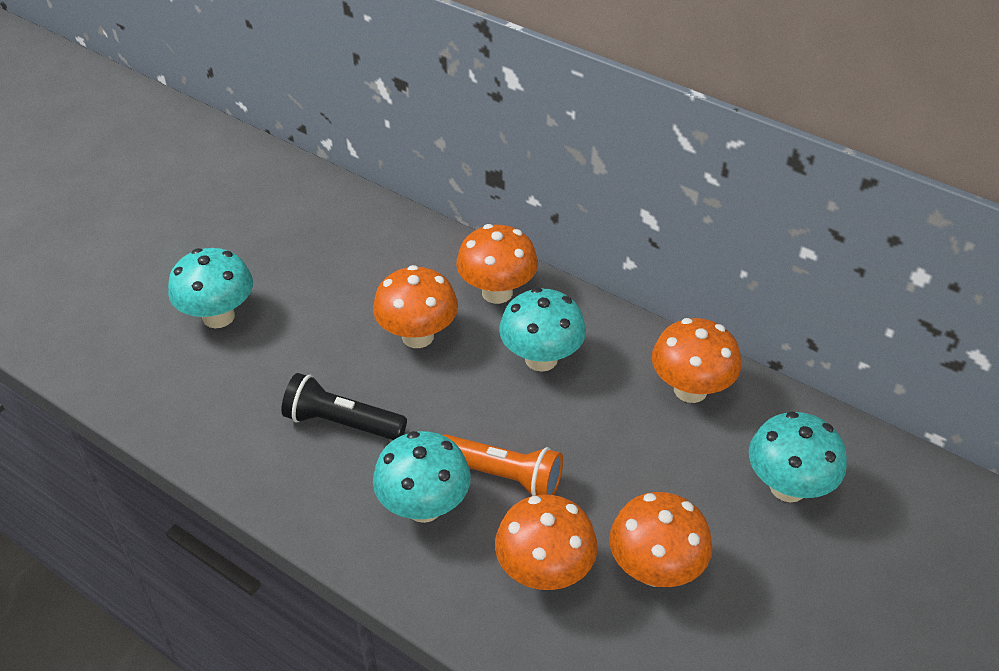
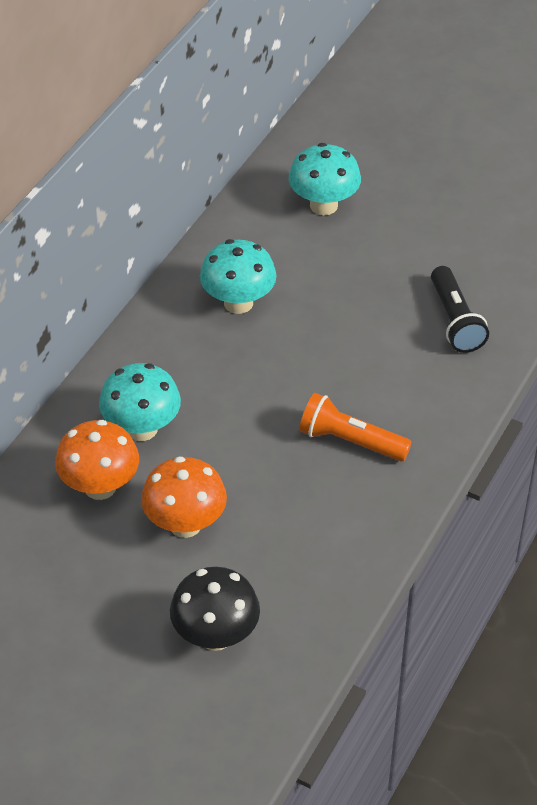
black mushroom: none = 0 -> [170,567,260,651] = 1
orange mushroom: [373,265,458,348] [456,224,538,304] [495,495,598,590] [609,492,712,587] [652,318,741,403] = 5 -> [55,420,139,500] [141,456,227,538] = 2
turquoise mushroom: [168,248,253,328] [373,431,471,523] [499,287,586,372] [749,411,847,502] = 4 -> [99,363,181,441] [200,239,277,314] [289,143,361,215] = 3

